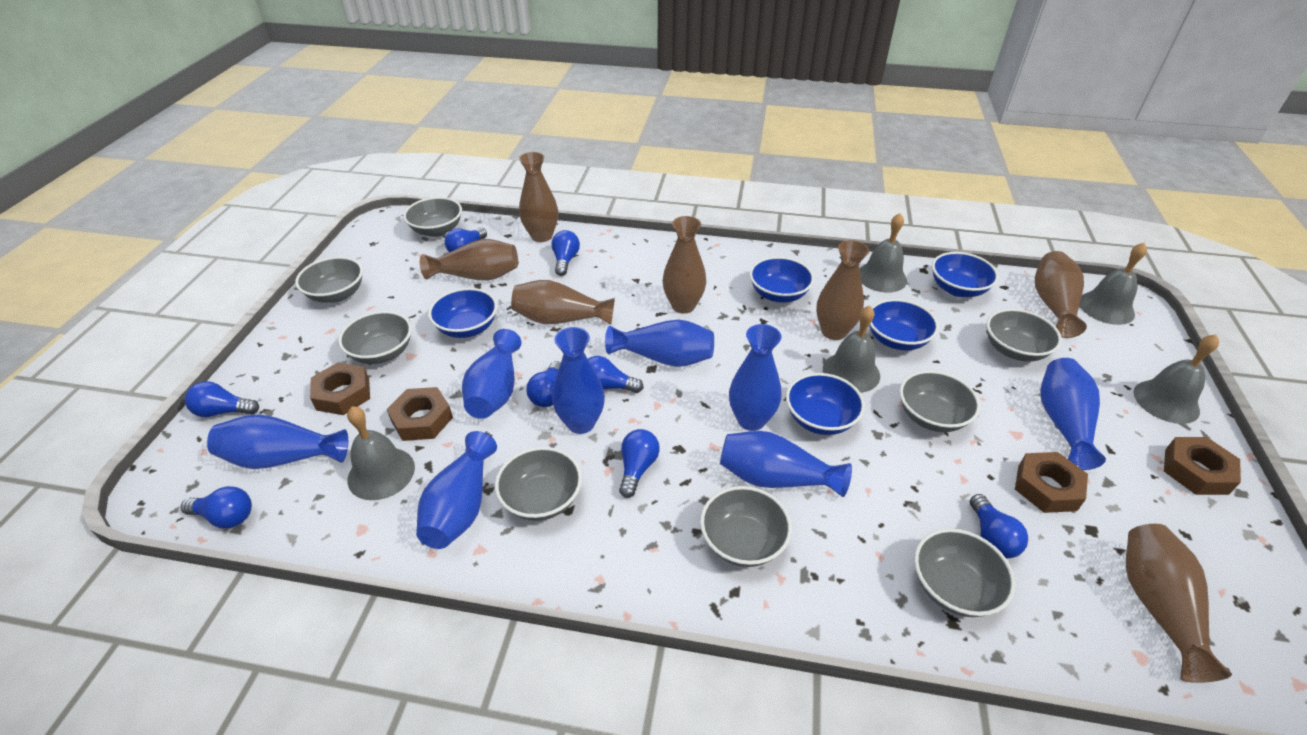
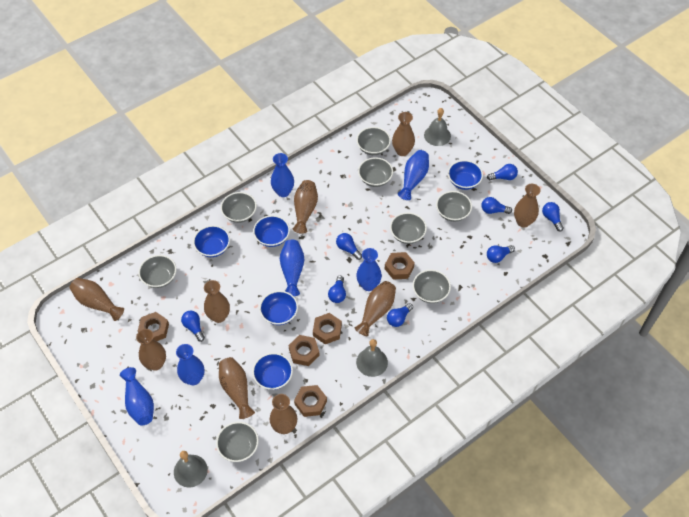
blue vase: [207,415,348,469] [416,431,497,549] [462,329,521,419] [552,327,605,434] [605,320,714,367] [720,431,852,497] [729,324,782,431] [1040,358,1106,470] = 8 -> [120,367,154,425] [176,344,204,385] [271,153,294,197] [280,240,304,296] [356,248,382,291] [398,150,429,200] = 6
brown nut: [310,362,370,415] [387,387,453,441] [1015,452,1088,513] [1164,437,1241,495] = 4 -> [138,312,169,341] [289,335,320,366] [294,385,327,417] [313,313,342,344] [385,252,415,280] = 5
brown vase: [420,239,518,281] [511,280,615,325] [519,152,558,242] [663,216,706,313] [816,240,869,340] [1035,251,1087,338] [1126,524,1232,683] = 7 -> [70,278,124,321] [136,329,166,371] [204,280,230,323] [219,357,255,419] [270,394,297,434] [293,180,318,234] [355,281,396,336] [392,112,415,156] [514,184,541,228] = 9
grey bell: [347,406,415,500] [823,305,880,393] [860,213,907,293] [1079,243,1147,325] [1133,334,1219,424] = 5 -> [174,451,208,488] [356,339,388,377] [424,108,451,146] = 3

